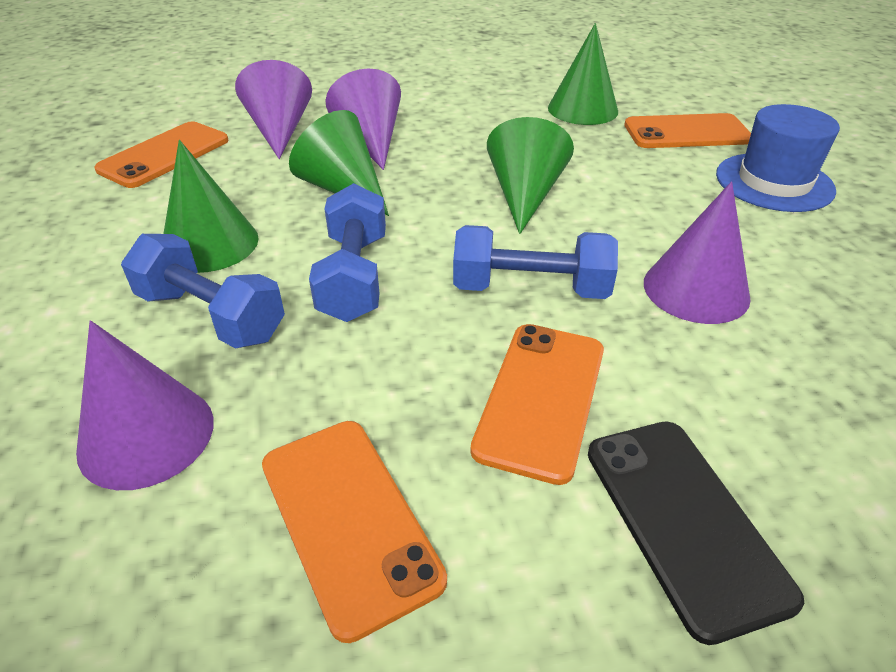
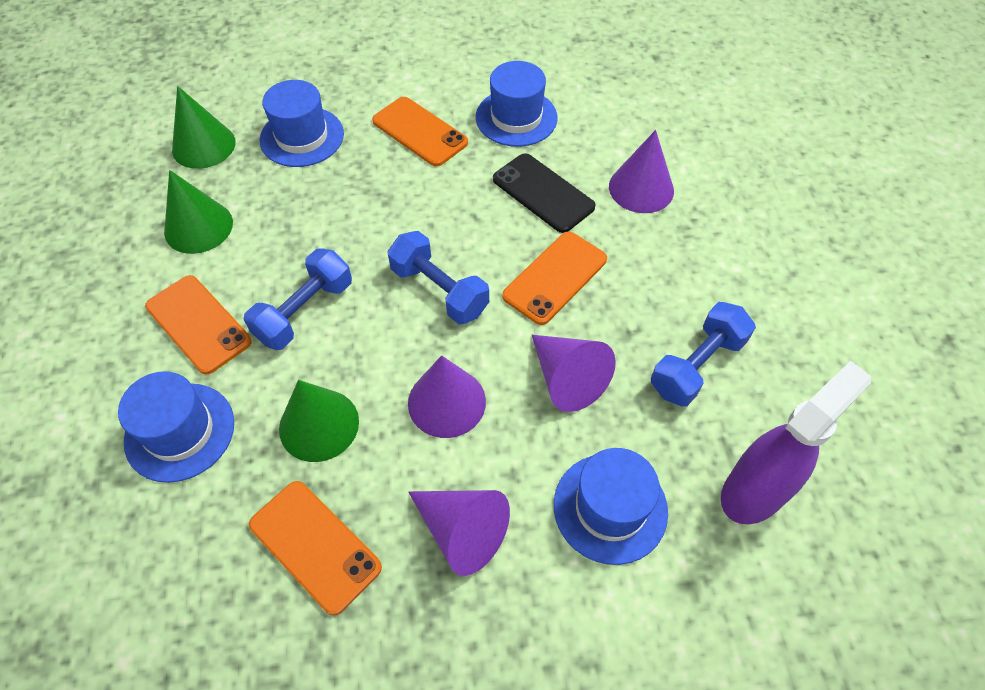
blue hat: [716,104,840,212] = 1 -> [118,371,234,483] [260,80,344,167] [476,61,558,147] [554,448,668,565] = 4
green cone: [163,140,259,273] [289,110,389,216] [487,117,574,234] [548,23,618,125] = 4 -> [164,170,233,254] [172,86,236,169] [279,380,359,462] = 3
purple spray bottle: none = 0 -> [721,361,871,524] = 1

